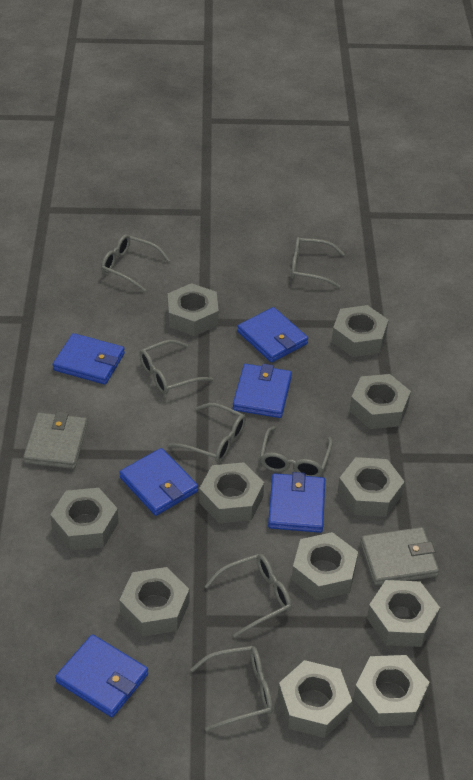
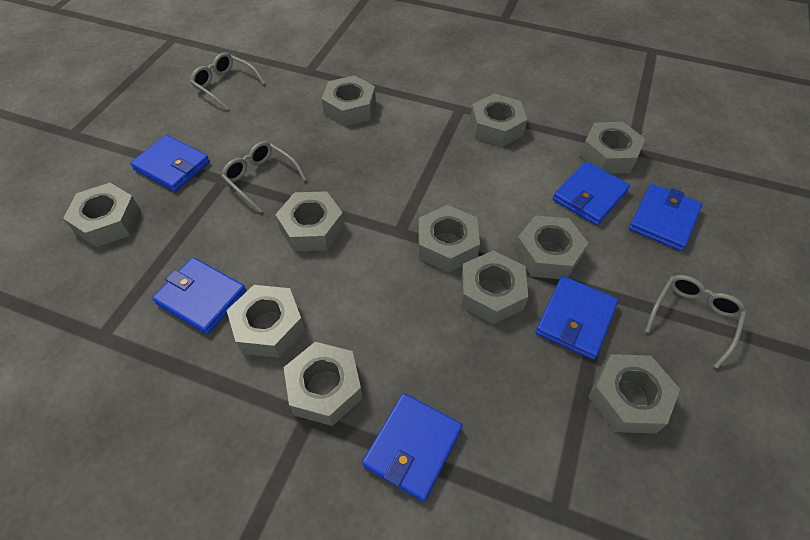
grey glasses: [101,234,170,292] [140,340,213,394] [168,403,246,463] [190,646,273,731] [205,554,292,638] [260,426,333,477] [291,237,344,288] = 7 -> [190,53,265,110] [221,141,307,213] [645,275,747,369] = 3
grey wallet: [23,412,88,469] [360,527,439,586] = 2 -> none = 0

